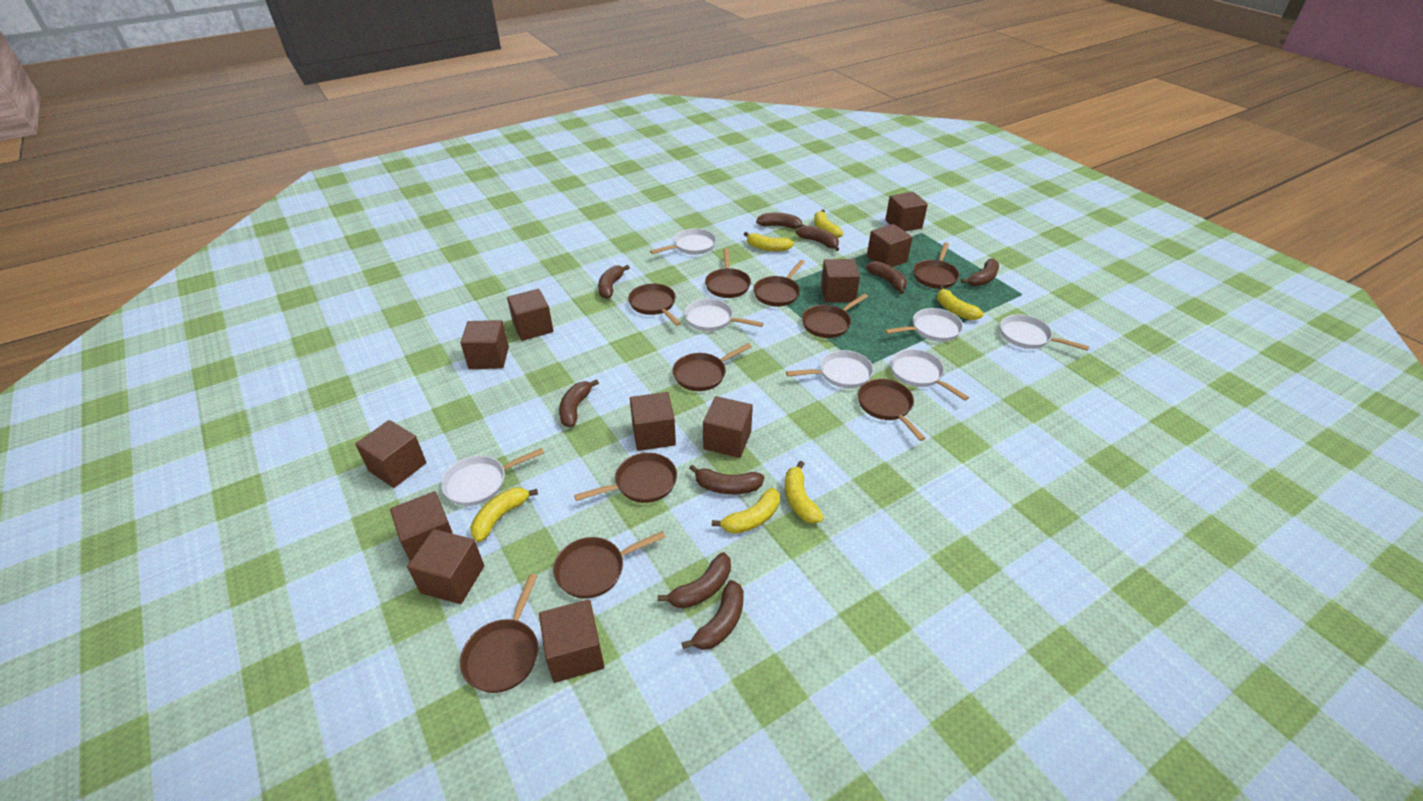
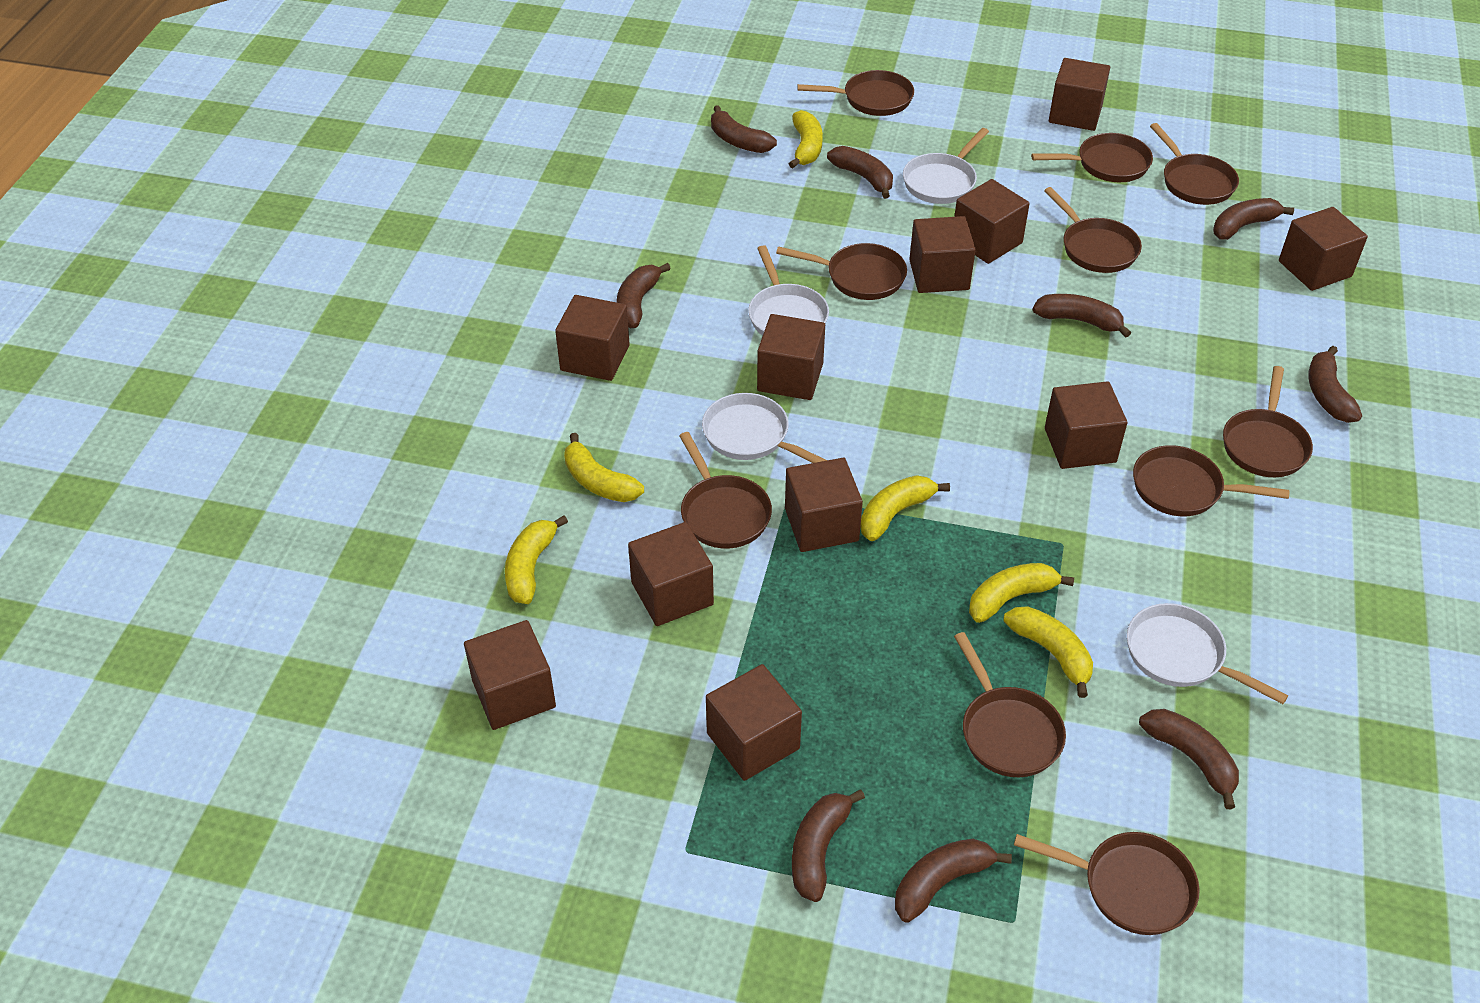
white pan: [441,448,544,506] [650,229,716,255] [684,299,763,331] [786,350,874,388] [885,308,963,342] [890,349,969,401] [1000,314,1089,351] = 7 -> [702,393,827,463] [748,245,829,336] [903,128,989,204] [1127,603,1288,704] = 4

